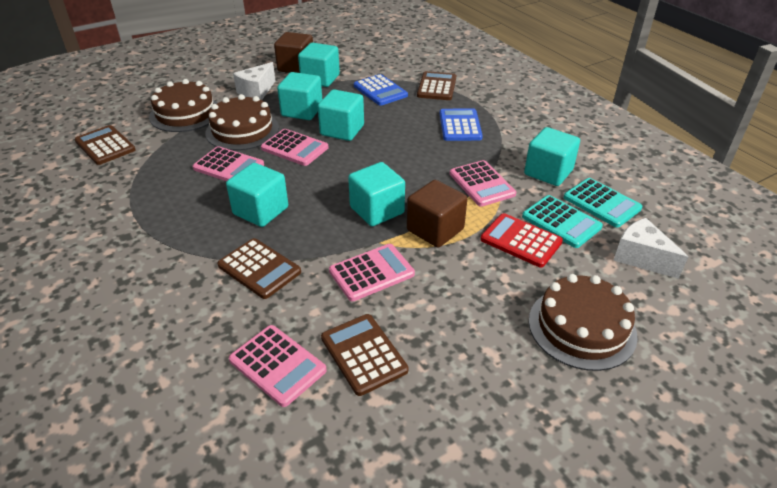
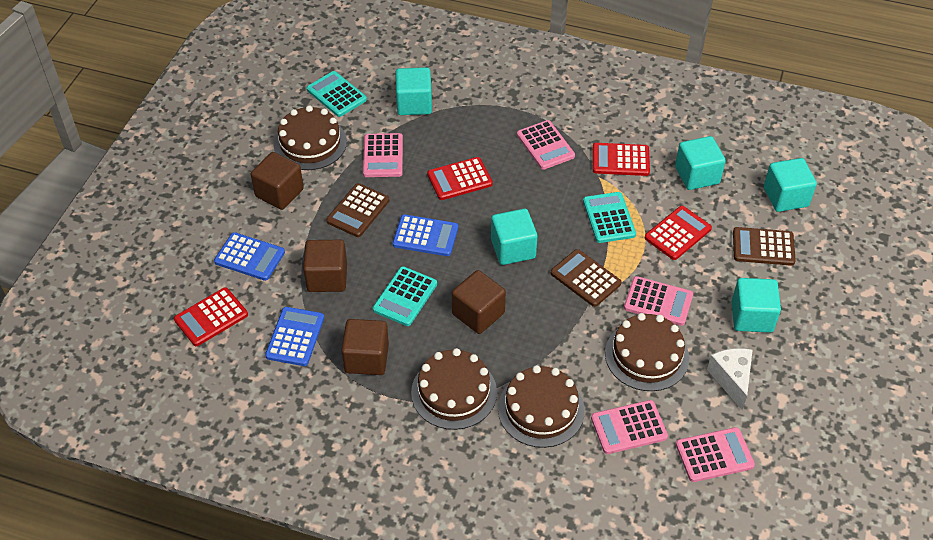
blue calculator: [354,74,408,106] [440,108,483,141] = 2 -> [214,232,285,281] [265,307,324,366] [393,214,458,256] = 3
brown cake: [149,79,218,132] [205,94,279,151] [529,274,638,371] = 3 -> [274,106,347,170] [411,348,497,430] [498,365,585,448] [605,313,689,391] = 4
brown calculator: [75,125,136,165] [217,238,301,299] [321,314,408,396] [417,71,456,100] = 4 -> [326,183,389,237] [550,249,622,307] [733,227,796,266] = 3
brown cube: [274,32,313,73] [407,180,467,248] = 2 -> [251,152,304,210] [303,240,347,292] [341,319,389,375] [452,270,506,334] = 4
red calculator: [480,213,563,268] = 1 -> [174,287,248,346] [427,157,493,200] [593,143,650,176] [645,206,712,260] = 4
turquoise calculator: [522,195,603,248] [564,178,642,228] = 2 -> [307,71,367,117] [373,266,437,326] [583,192,636,243] = 3
turquoise cube: [226,163,288,227] [277,72,322,120] [298,43,340,87] [318,89,364,141] [348,162,405,226] [524,127,580,186] = 6 -> [395,67,432,115] [491,209,537,265] [675,136,726,190] [731,278,781,333] [764,158,817,212] = 5
white cheese: [233,62,276,100] [613,218,688,279] = 2 -> [707,348,753,410] = 1

